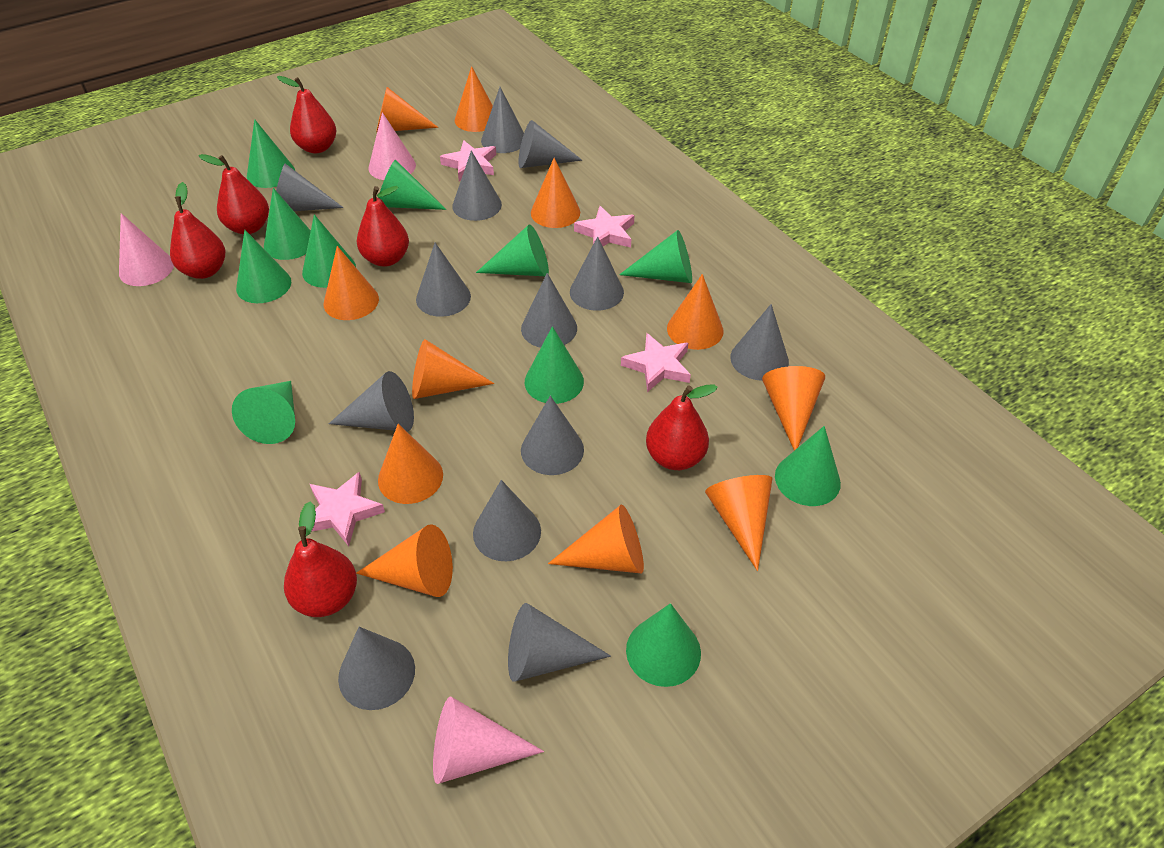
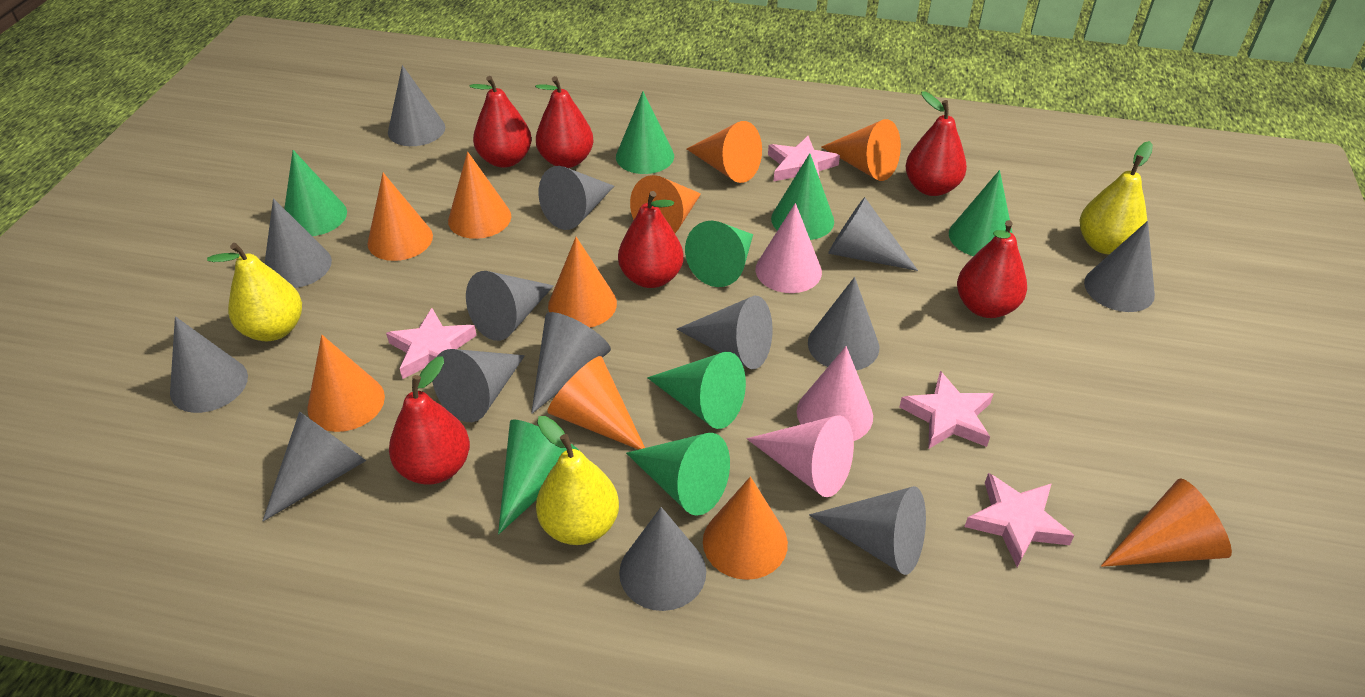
green cone: [232,381,295,444] [236,230,291,303] [247,119,295,188] [264,188,311,260] [302,214,356,288] [378,160,446,210] [476,224,549,276] [525,326,584,404] [619,230,692,283] [626,603,701,687] [775,426,841,506] = 11 -> [284,150,347,236] [498,419,580,534] [616,91,674,174] [626,433,730,516] [647,352,746,429] [685,221,753,287] [771,153,834,240] [949,170,1013,256] = 8
grey cone: [276,164,344,211] [329,371,414,432] [338,627,415,710] [416,243,471,317] [452,150,502,221] [473,480,541,561] [481,87,524,153] [508,603,611,682] [519,120,582,168] [521,273,577,348] [521,396,584,475] [570,236,624,311] [730,304,789,381] = 13 -> [170,316,248,413] [263,412,366,521] [265,198,332,288] [388,65,445,146] [432,349,525,422] [466,271,554,341] [531,312,611,414] [539,166,614,230] [619,507,706,611] [677,296,773,369] [808,277,879,370] [809,486,926,575] [828,197,918,271] [1084,221,1155,312] = 14
orange cone: [324,246,379,320] [356,524,453,597] [376,87,438,133] [378,424,443,504] [412,339,494,399] [455,66,493,132] [531,158,580,228] [548,504,644,573] [667,274,723,350] [705,475,773,571] [762,366,825,451] = 11 -> [307,335,385,432] [368,173,433,261] [448,152,511,239] [547,356,645,450] [548,237,617,327] [630,175,701,233] [687,121,762,183] [703,477,788,580] [822,119,901,181] [1101,478,1232,567] = 10
yellow pear: none = 0 -> [207,243,302,341] [536,416,619,545] [1080,141,1153,254] = 3

